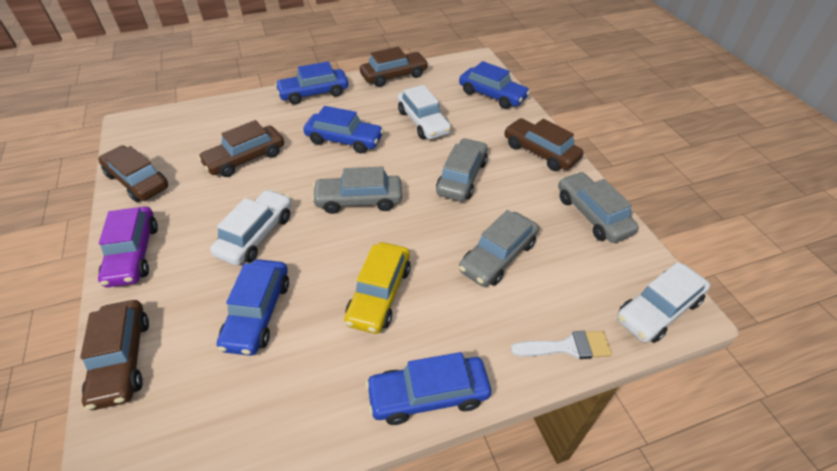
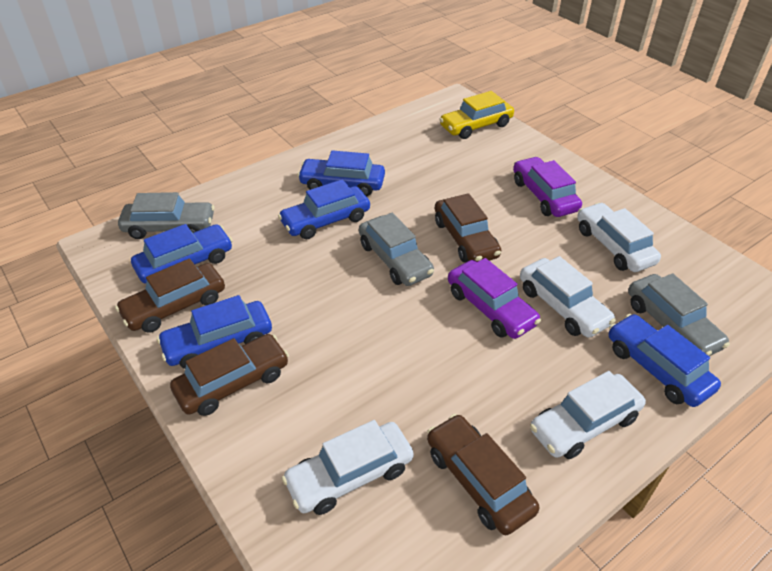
brown car: [80,300,149,410] [98,145,168,202] [198,120,284,177] [360,47,429,87] [504,118,583,171] = 5 -> [115,258,225,333] [170,334,289,416] [427,414,539,535] [435,193,501,263] = 4
grey car: [312,166,402,214] [436,138,488,201] [459,210,539,287] [558,172,639,243] = 4 -> [118,192,215,239] [359,213,434,286] [628,273,730,356] = 3
purple car: [98,207,158,287] = 1 -> [448,258,541,339] [513,157,582,217] = 2
white brush: [511,331,612,359] = 1 -> none = 0
white car: [210,189,292,266] [397,85,451,139] [617,262,710,343] = 3 -> [282,420,414,515] [520,256,616,338] [530,371,646,459] [577,202,661,272] = 4

